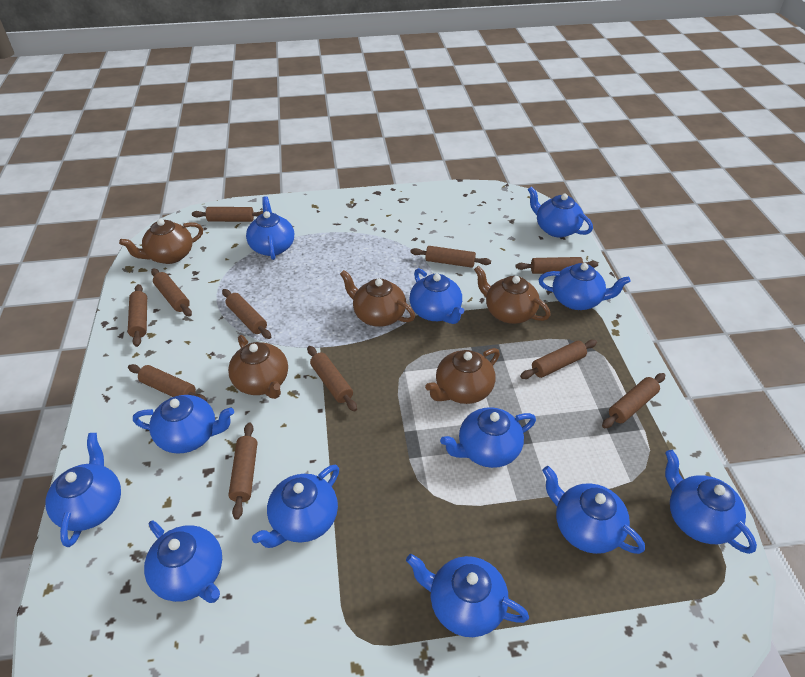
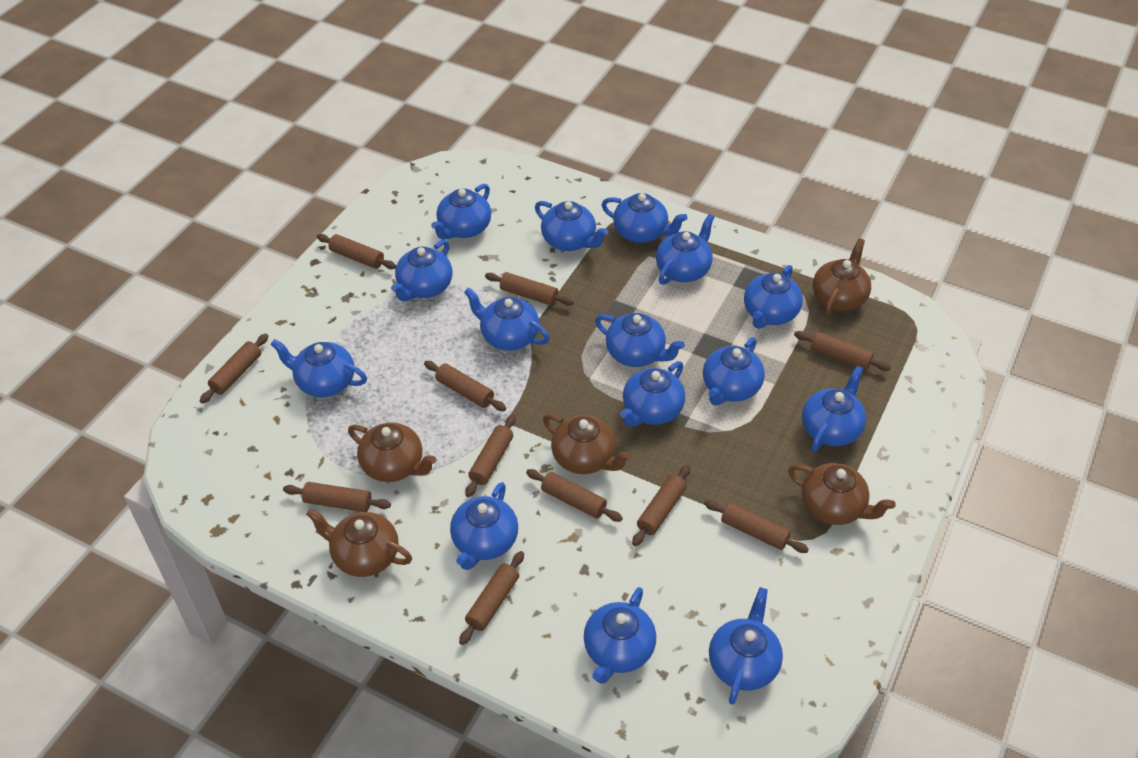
blue teapot: [45,433,121,547] [133,395,234,454] [144,521,222,603] [246,196,294,260] [252,465,339,548] [406,554,529,637] [410,268,464,324] [440,407,536,468] [527,186,593,238] [539,263,631,310] [542,466,645,554] [665,450,757,554] = 12 -> [270,339,367,397] [391,240,452,301] [431,184,491,240] [450,482,518,570] [464,288,550,350] [535,201,608,251] [584,587,656,684] [595,313,685,367] [601,193,687,243] [620,361,685,427] [656,214,714,285] [703,337,765,406] [709,587,783,705] [744,265,803,329] [802,366,866,452] = 15

